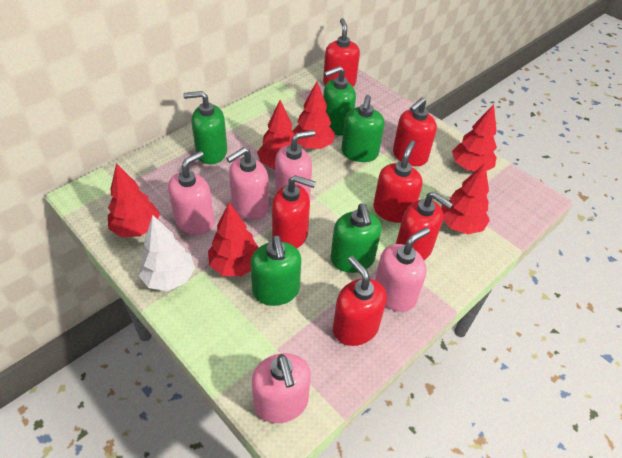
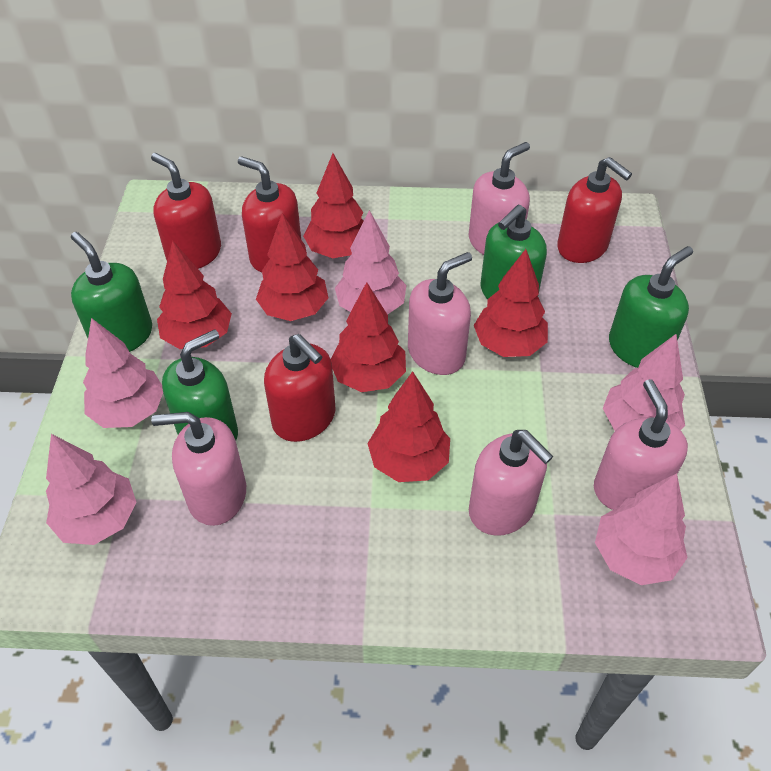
green soap dispenser: [183,91,227,164] [251,235,301,306] [323,66,356,136] [331,203,382,273] [341,95,384,162] = 5 -> [71,232,152,352] [162,329,238,440] [481,204,547,299] [609,246,693,368] = 4
pink tree: none = 0 -> [46,434,136,545] [83,318,163,428] [335,210,406,315] [595,473,688,585] [603,334,685,431] = 5
red soap dispenser: [272,175,316,248] [323,18,360,87] [333,256,387,346] [373,140,423,223] [393,98,437,166] [396,192,453,260] = 6 -> [151,153,221,269] [238,156,301,272] [264,334,336,442] [557,157,632,263] = 4
white tree: [138,215,195,291] = 1 -> none = 0

